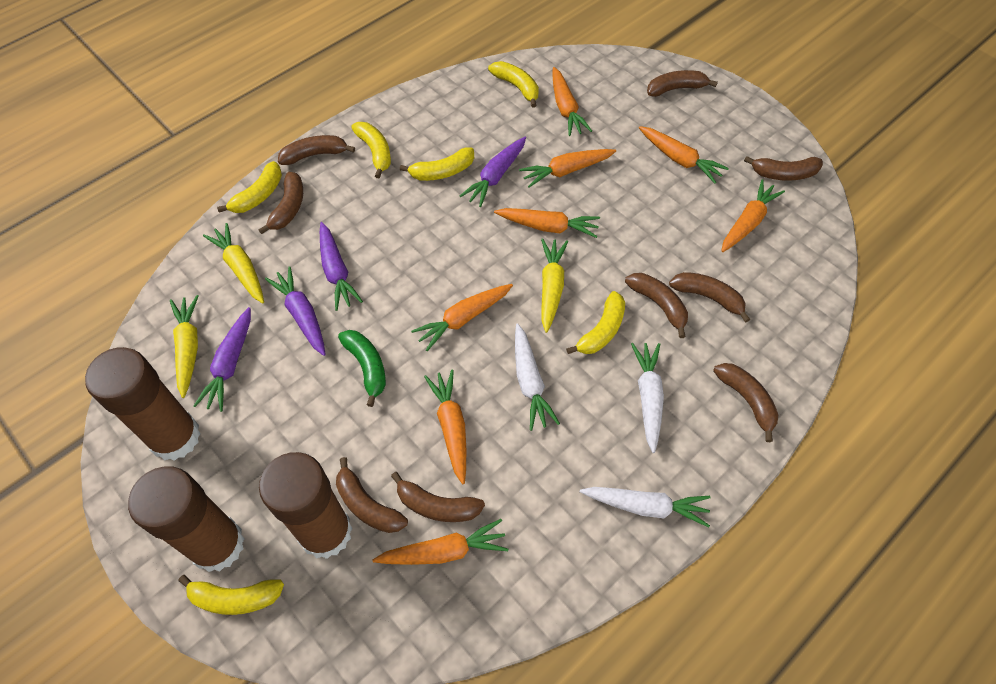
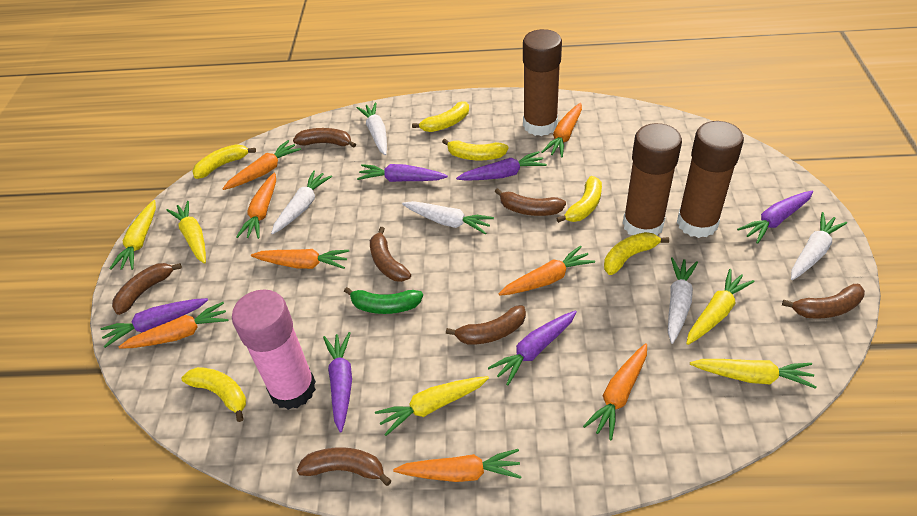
brown banana: [258,172,303,234] [278,135,355,165] [336,457,408,533] [391,472,485,522] [625,273,688,338] [647,70,718,97] [669,272,750,323] [713,363,778,442] [744,156,823,181] = 9 -> [112,263,182,315] [293,128,356,148] [297,447,392,486] [370,227,411,282] [446,305,526,345] [495,188,566,216] [782,284,865,319] = 7
pink glue stick: none = 0 -> [232,289,316,410] = 1
purple carrot: [194,307,251,412] [265,266,326,356] [320,222,363,311] [460,137,526,207] = 4 -> [101,298,208,348] [323,332,352,433] [357,164,448,182] [456,151,547,181] [488,311,577,386] [737,191,813,244] = 6
white carrot: [515,323,560,431] [580,487,710,527] [631,343,664,453] = 3 -> [271,171,332,234] [357,102,387,155] [402,201,494,234] [668,257,698,344] [791,212,847,280] = 5
yellow carrot: [170,295,199,398] [203,223,264,304] [541,238,568,333] = 3 -> [109,200,156,270] [166,201,206,264] [375,376,489,436] [686,269,755,345] [690,359,817,389] = 5

